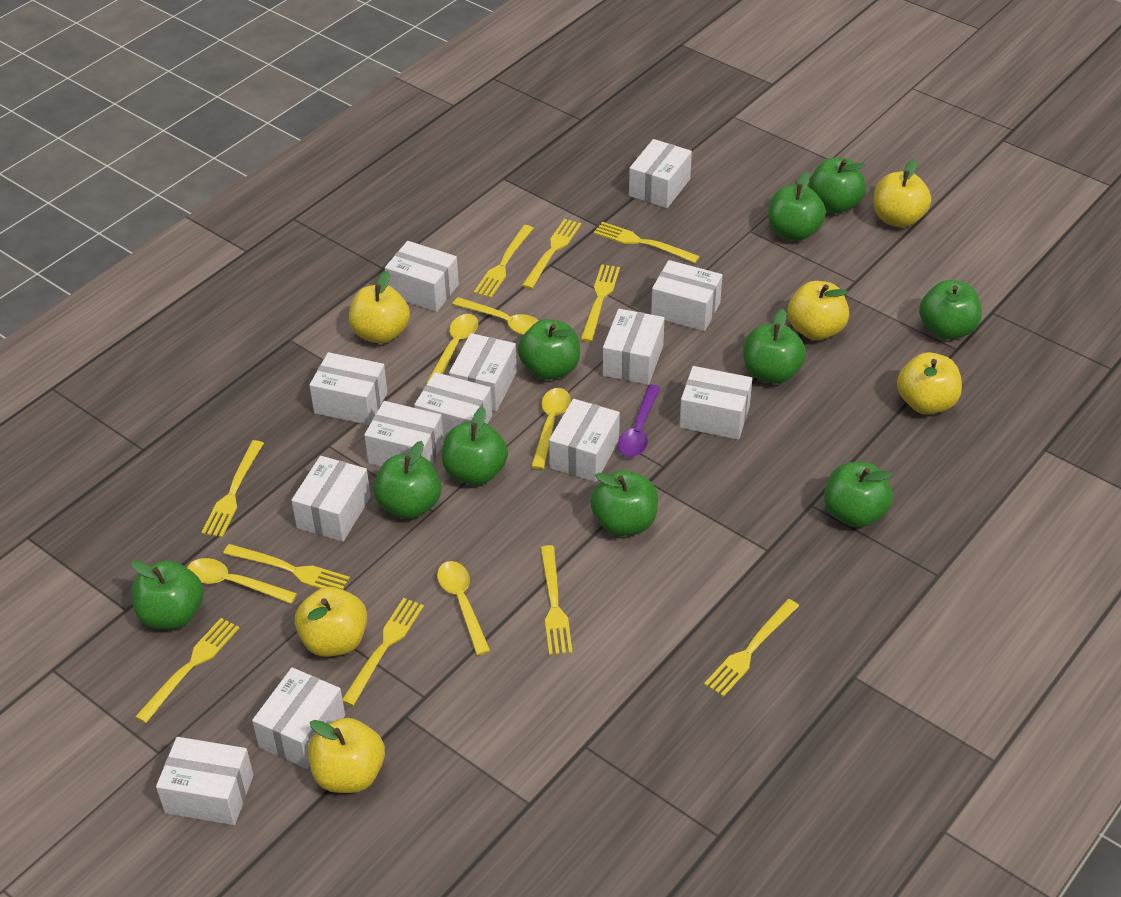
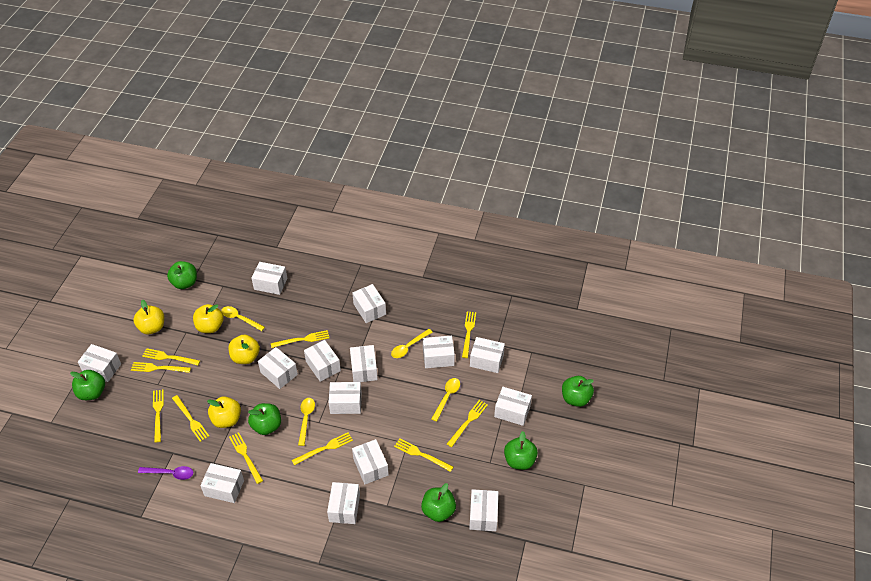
green apple: [131,560,204,629] [373,441,441,519] [442,407,508,485] [518,319,580,380] [590,470,658,536] [743,309,806,384] [768,172,826,241] [808,158,866,213] [824,462,893,528] [919,280,982,340] = 10 -> [70,370,105,400] [167,261,197,289] [248,403,281,435] [421,483,456,522] [504,431,538,470] [562,376,594,407] = 6
white box: [156,737,253,825] [252,667,345,769] [291,456,371,542] [309,352,387,425] [364,401,444,467] [385,241,459,312] [414,372,492,440] [449,333,517,411] [549,399,620,482] [603,309,665,385] [629,139,692,208] [651,260,722,331] [679,366,752,440] = 13 -> [78,344,121,382] [200,463,244,503] [251,262,287,295] [258,347,298,389] [304,340,341,382] [327,482,360,524] [328,382,362,414] [350,345,378,382] [352,284,386,323] [352,439,389,484] [423,336,455,368] [469,489,498,531] [470,337,505,373] [494,387,532,426] = 14
yellow apple: [295,587,367,657] [308,718,385,793] [349,271,410,344] [787,281,849,340] [873,159,931,227] [897,352,962,414] = 6 -> [133,300,164,334] [193,304,224,333] [207,396,241,428] [229,334,260,364] = 4
yellow spoon: [187,558,297,604] [426,314,478,384] [437,561,490,655] [452,297,539,335] [531,388,571,469] = 5 -> [221,306,265,331] [298,398,315,446] [391,329,432,358] [431,378,460,422] = 4

